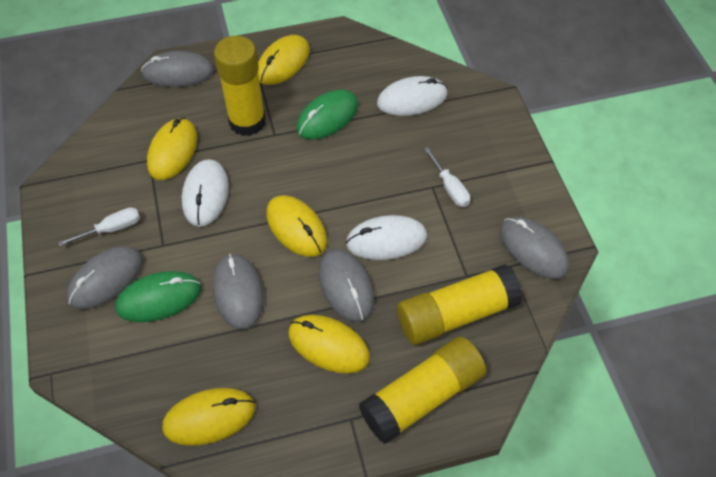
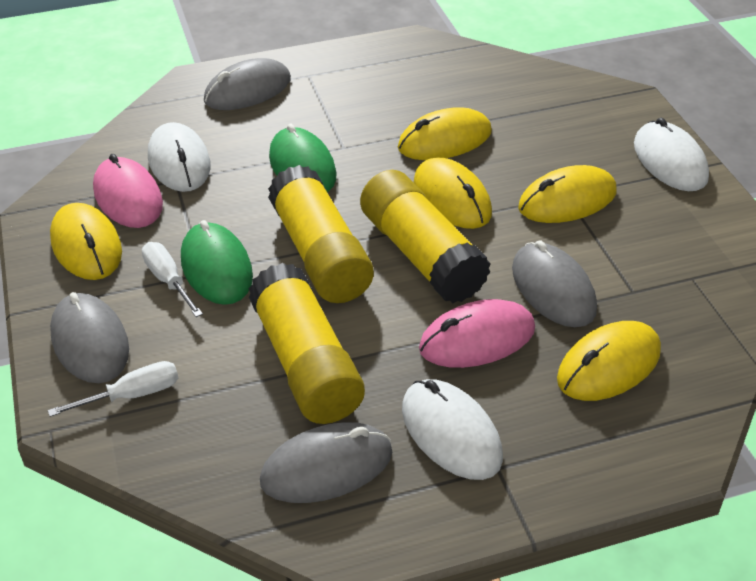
grey mouse: [67,246,143,309] [141,51,214,87] [213,254,264,330] [319,249,374,322] [500,217,569,279] = 5 -> [50,292,129,383] [204,58,291,110] [260,422,392,503] [512,240,597,327] = 4
pink mouse: none = 0 -> [93,154,163,228] [419,299,535,368] = 2

